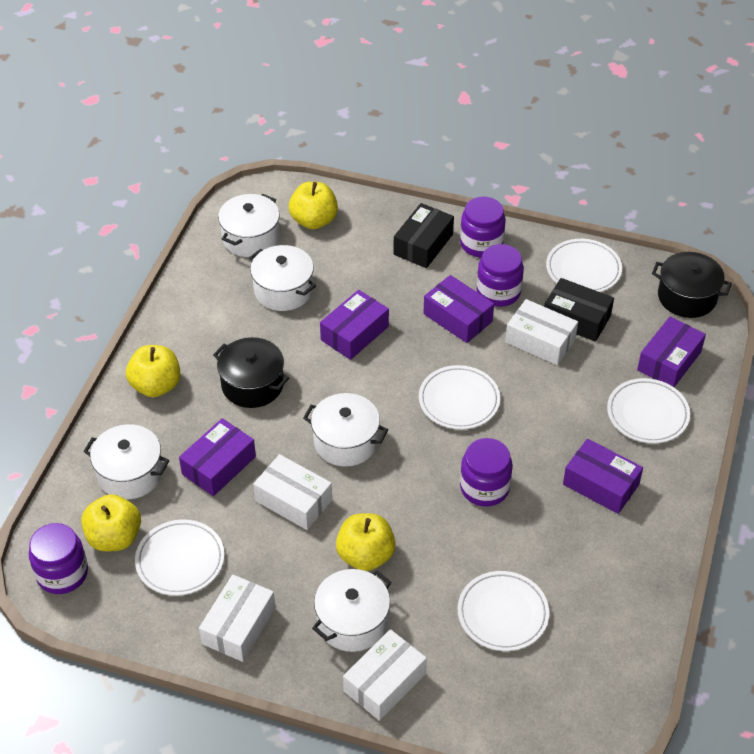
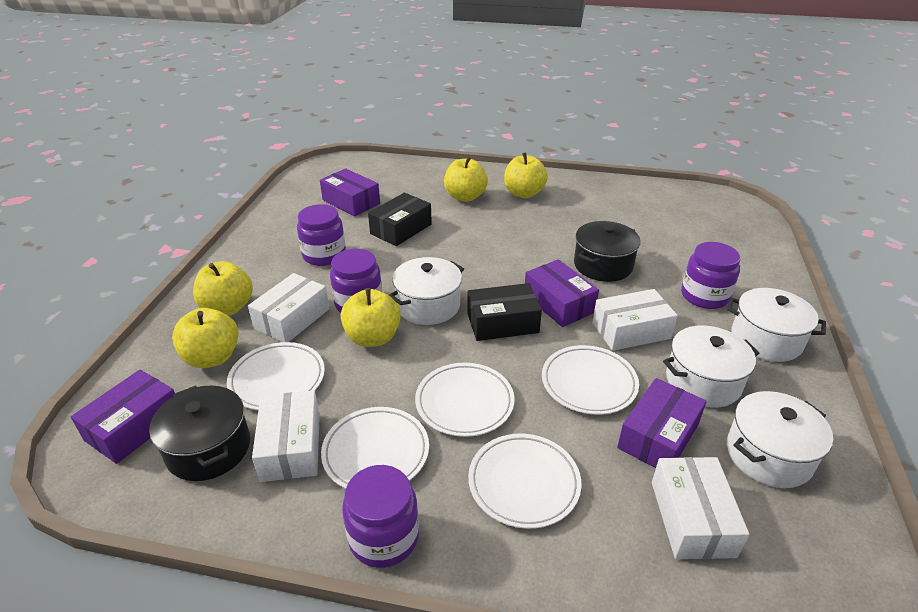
purple box: [179,418,256,496] [320,290,389,360] [423,275,494,343] [563,439,643,514] [637,317,706,387] = 5 -> [71,370,175,464] [320,168,380,216] [525,259,599,327] [617,378,707,468] = 4
white pot: [83,424,169,499] [218,194,280,257] [249,245,316,311] [303,393,388,467] [312,569,391,652] = 5 -> [389,257,464,325] [663,325,759,408] [727,288,826,362] [727,391,833,488] = 4
yellow apple: [81,494,141,551] [126,345,181,397] [289,182,338,229] [336,513,396,571] = 4 -> [172,308,239,368] [193,261,253,316] [341,288,401,347] [444,156,488,202] [504,152,548,198] = 5

